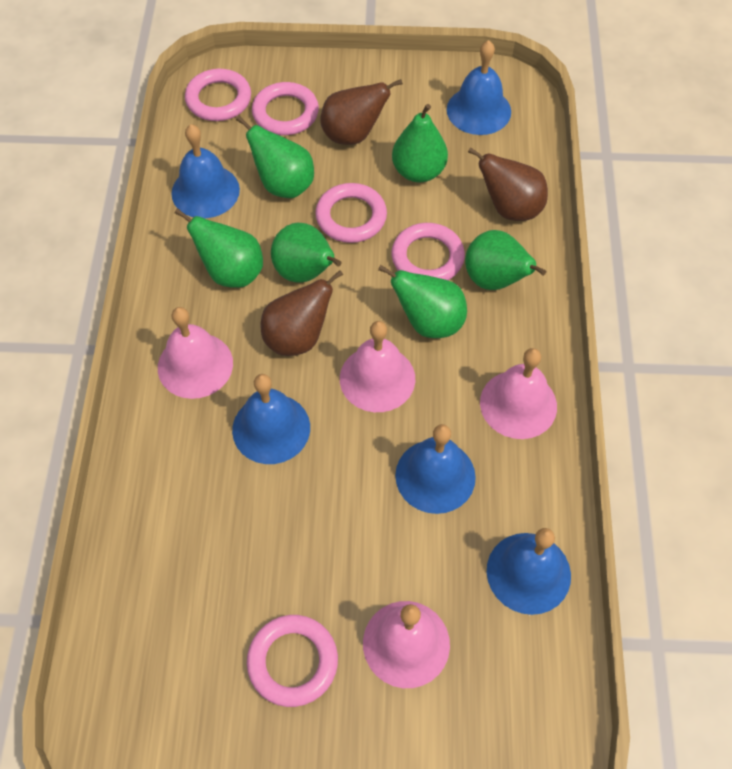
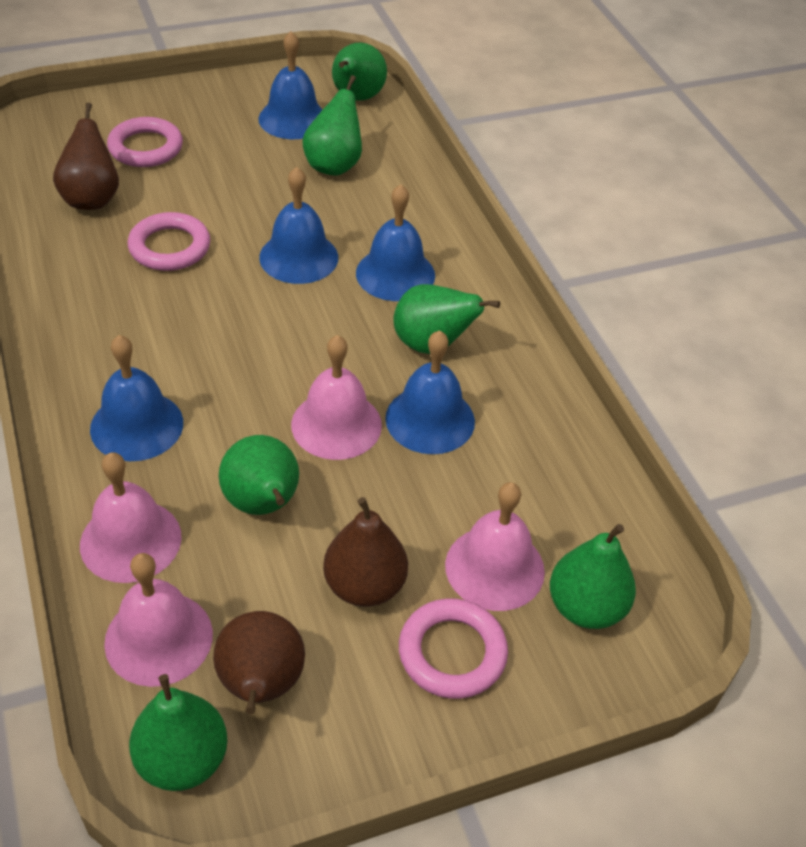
pink ring: [185,69,251,121] [247,615,338,707] [252,82,319,135] [315,183,387,243] [391,223,465,280] = 5 -> [107,117,183,167] [128,212,210,271] [399,598,508,699] = 3

